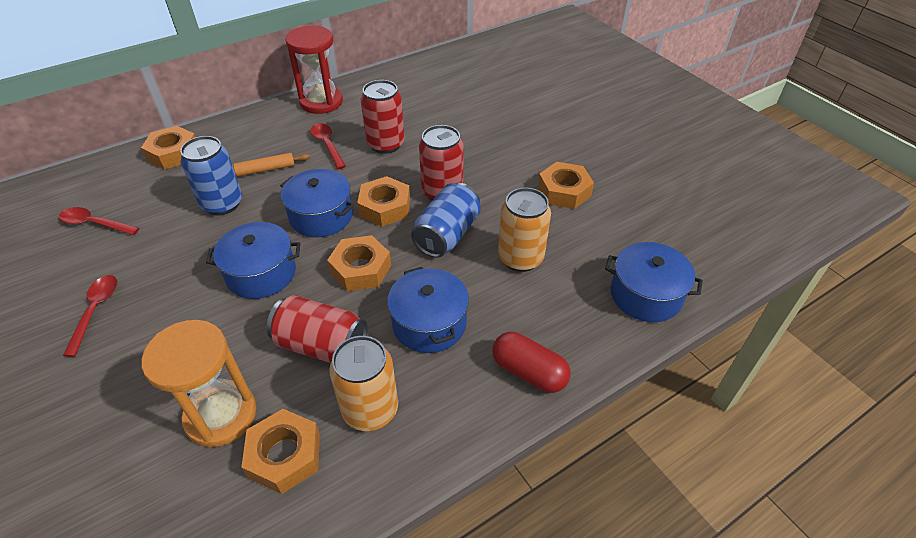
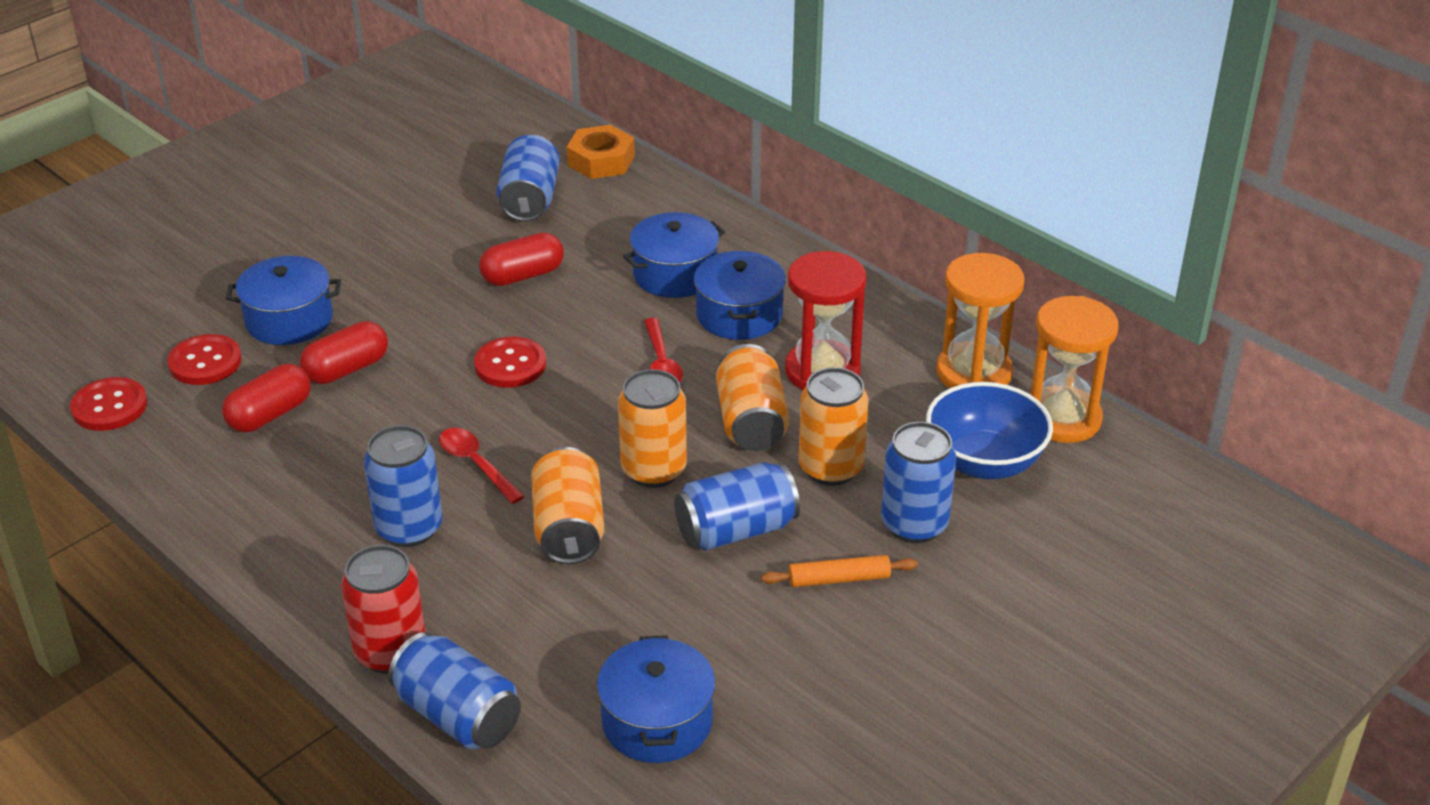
blue bowl: none = 0 -> [926,382,1053,479] = 1
blue can: [180,136,242,215] [411,183,481,258] = 2 -> [364,425,443,547] [388,632,521,749] [497,135,560,222] [674,462,800,550] [881,422,956,543] = 5
orange can: [329,336,398,431] [498,188,551,272] = 2 -> [531,447,604,564] [618,369,687,488] [716,344,789,451] [798,367,869,486] = 4
orange hourglass: [142,320,256,447] = 1 -> [936,253,1025,388] [1030,296,1119,443] = 2
orange nut: [141,126,195,170] [242,409,320,494] [327,235,391,291] [357,176,410,227] [538,162,594,209] = 5 -> [567,125,635,179] = 1
red button: none = 0 -> [70,377,147,431] [167,334,242,385] [474,337,546,388] = 3
red can: [267,295,368,363] [361,80,405,154] [419,125,464,201] = 3 -> [341,545,425,674] = 1
red capsule: [492,332,571,393] = 1 -> [222,364,311,432] [300,321,388,384] [479,232,564,286] = 3
red spoon: [59,207,139,235] [63,275,117,357] [310,123,346,169] = 3 -> [439,428,525,504] [644,318,683,383] = 2

